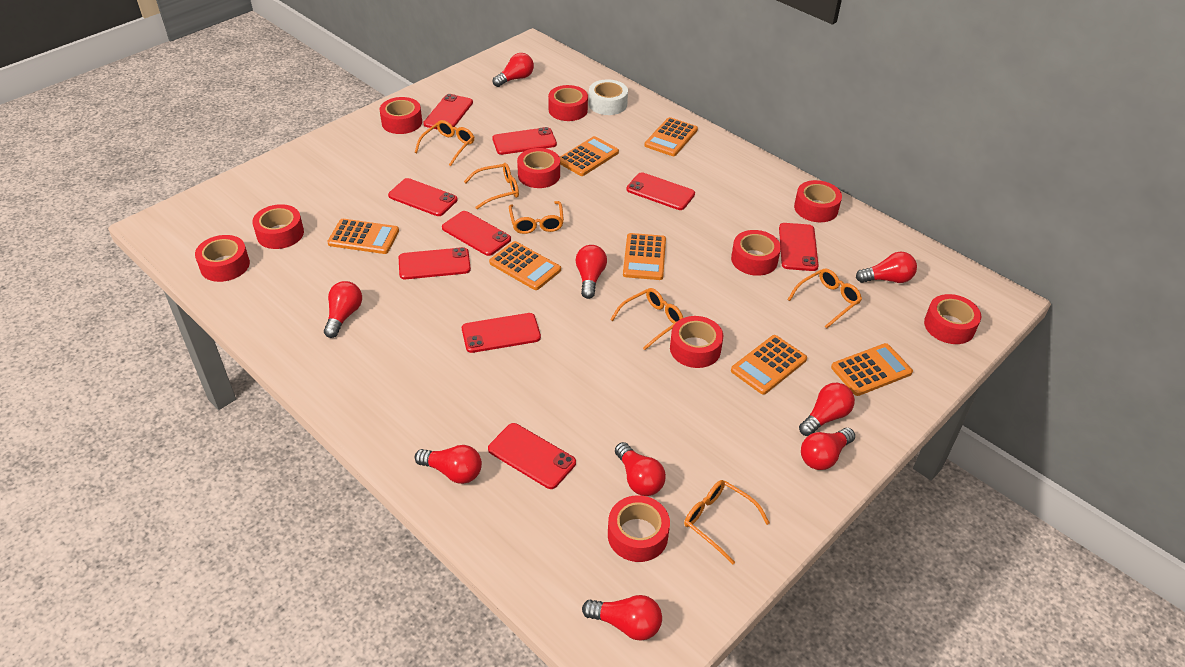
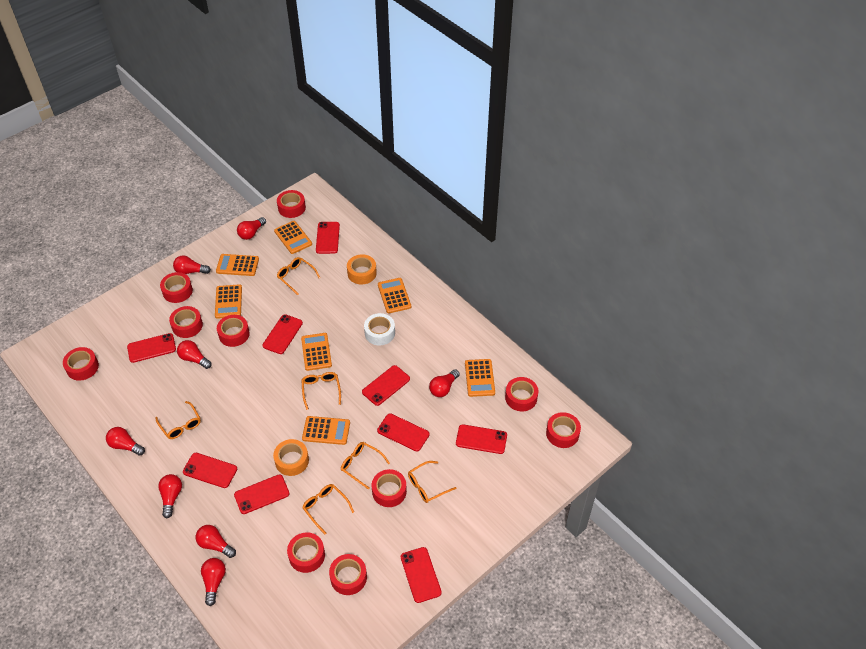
orange tape: none = 0 -> [273,439,309,476] [347,254,377,285] = 2
red light bulb: [324,281,362,338] [415,445,482,484] [493,53,534,87] [575,245,607,299] [582,595,662,641] [615,442,666,496] [799,383,855,436] [801,428,855,470] [856,252,917,283] = 9 -> [106,427,145,456] [158,474,182,518] [173,255,211,274] [177,340,212,369] [196,525,236,558] [201,558,226,606] [237,217,266,240] [429,369,460,397] = 8

